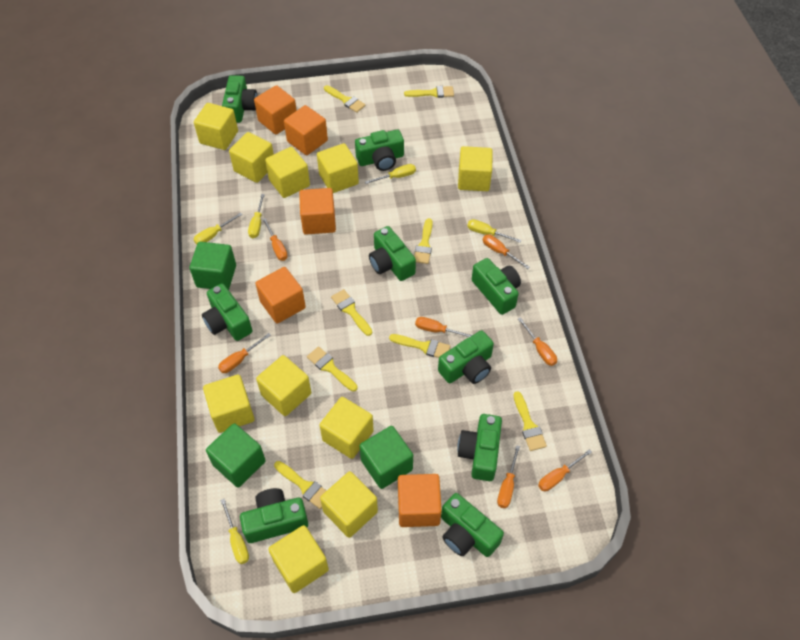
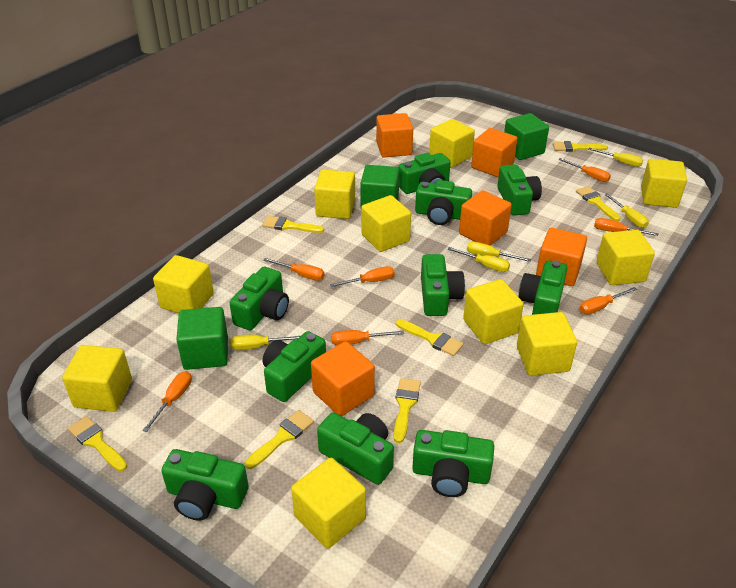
green camera: [202,283,252,341] [222,75,257,123] [240,488,308,543] [355,130,404,171] [369,226,416,281] [438,330,494,384] [441,493,504,557] [457,414,502,481] [472,258,521,315] = 9 -> [161,449,249,521] [230,267,289,330] [263,331,326,402] [317,412,394,485] [398,153,451,194] [412,430,494,497] [415,180,472,225] [421,254,465,316] [497,164,542,215] [519,261,568,315] = 10
yellow brush: [274,461,326,509] [307,346,358,391] [324,85,366,113] [331,289,372,336] [389,334,450,358] [404,86,454,98] [414,218,433,264] [514,391,547,451] = 8 -> [68,416,127,471] [245,410,314,469] [263,216,324,233] [394,378,421,443] [396,319,464,356] [553,141,608,152] [576,186,621,221] = 7

